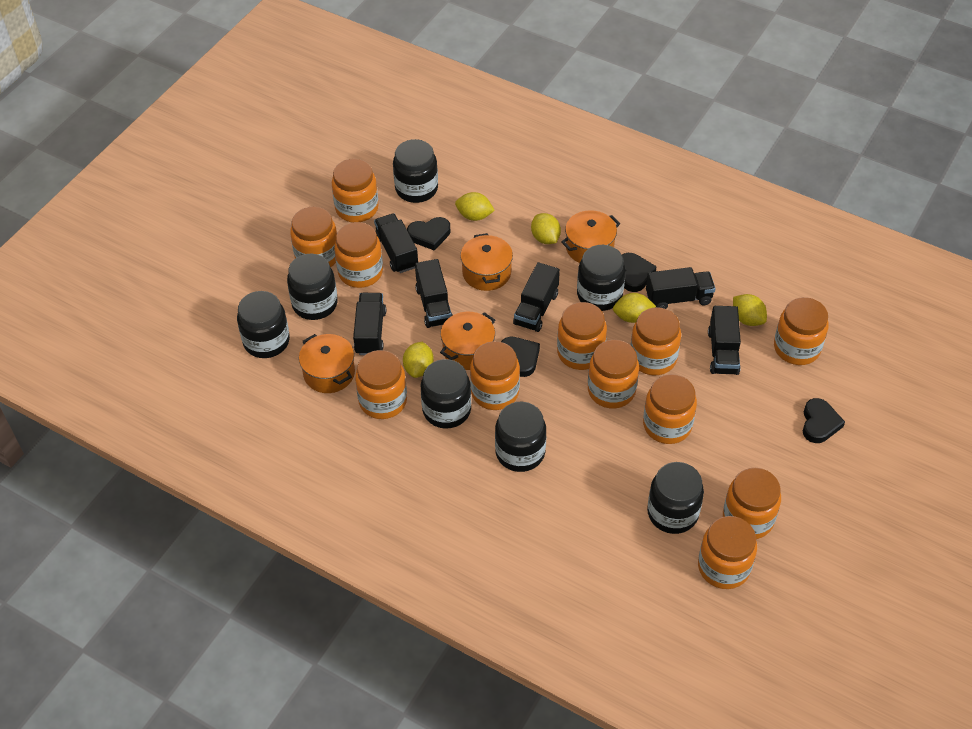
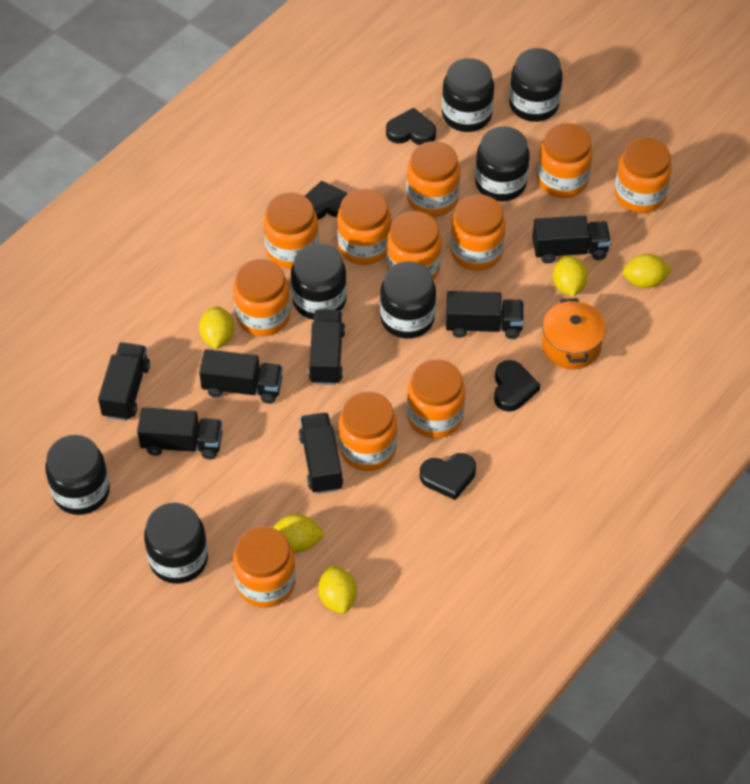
black truck: [353,293,386,355] [374,214,418,273] [415,259,453,328] [513,262,560,332] [646,267,716,309] [708,306,741,375] = 6 -> [98,342,150,421] [137,407,222,460] [199,349,283,404] [298,412,343,494] [308,309,345,385] [446,291,524,339] [532,215,611,264] = 7
orange jar: [290,207,337,267] [332,159,379,222] [334,222,383,288] [355,350,407,419] [470,341,520,410] [557,302,607,370] [588,340,639,408] [631,307,681,375] [643,374,697,444] [698,516,757,589] [723,468,781,539] [774,297,829,365] = 12 -> [233,259,290,336] [233,526,296,608] [264,193,319,269] [337,189,391,265] [338,392,397,471] [387,211,442,280] [407,141,460,216] [407,360,465,438] [450,194,506,271] [537,123,593,198] [615,138,672,213] = 11
orange pot: [299,334,355,393] [440,312,495,370] [460,233,513,291] [561,210,620,263] = 4 -> [542,298,606,369] = 1

